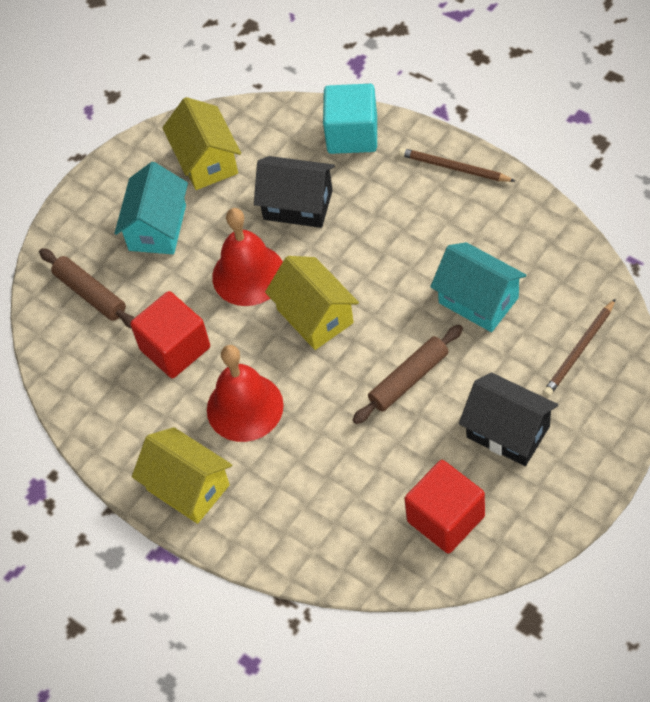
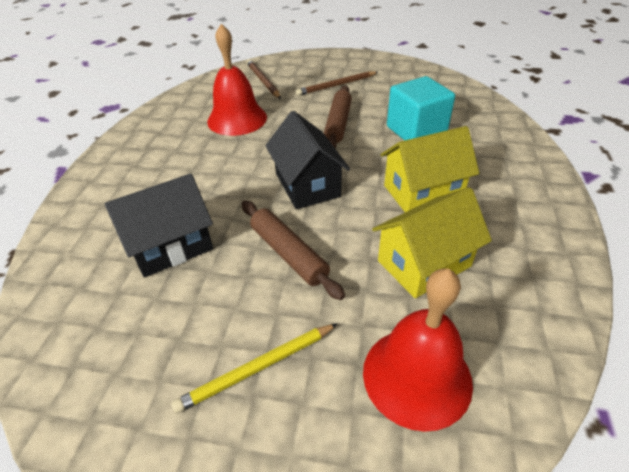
red cube: [130,291,210,378] [405,460,485,554] = 2 -> none = 0
turquoise house: [114,162,188,254] [430,242,526,332] = 2 -> none = 0
yellow house: [132,427,232,524] [162,97,241,190] [265,256,359,350] = 3 -> [372,187,492,298] [381,126,479,212] = 2
yellow pencil: none = 0 -> [171,324,337,413] = 1

